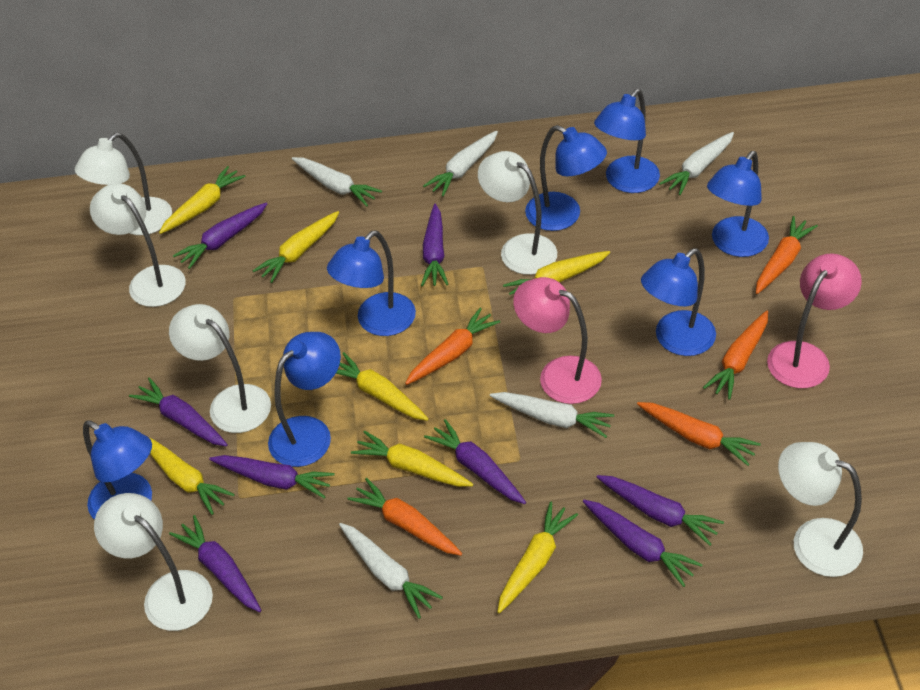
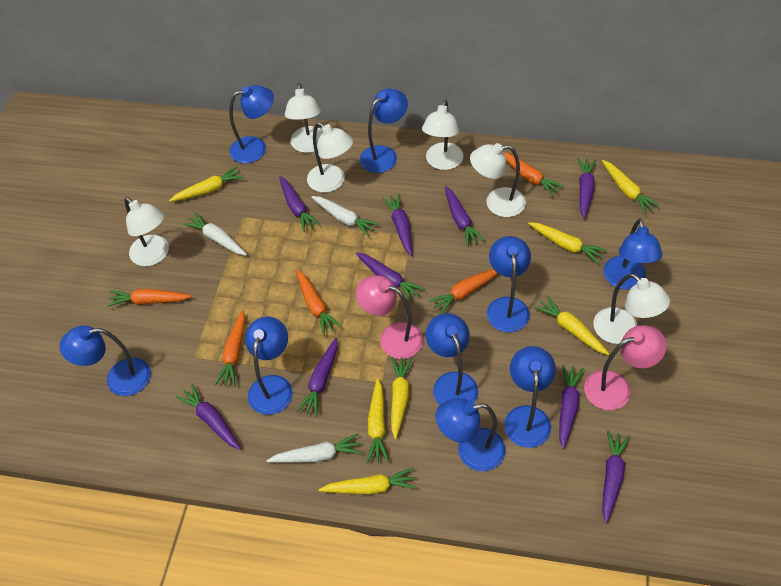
blue lamp: [83,421,152,520] [268,332,341,467] [327,231,416,336] [525,125,607,231] [594,89,660,193] [641,248,716,356] [707,151,769,257] = 7 -> [59,326,151,396] [229,85,274,163] [245,316,293,415] [360,89,408,173] [426,313,478,405] [436,398,506,471] [487,236,531,332] [504,346,556,448] [603,218,662,290] = 9
purple carrot: [129,378,228,446] [169,515,261,612] [173,203,267,269] [209,455,335,498] [421,204,449,287] [424,419,526,504] [583,500,703,587] [597,475,724,546] = 8 -> [176,384,241,450] [279,176,320,232] [297,338,338,417] [356,252,425,302] [382,193,412,256] [445,186,485,247] [559,365,584,449] [578,158,596,219] [602,431,630,523] = 9
white carrot: [292,157,382,206] [339,523,443,619] [423,131,498,196] [490,392,614,438] [659,132,734,195] = 5 -> [183,212,247,256] [266,434,362,463] [311,196,379,237] = 3

